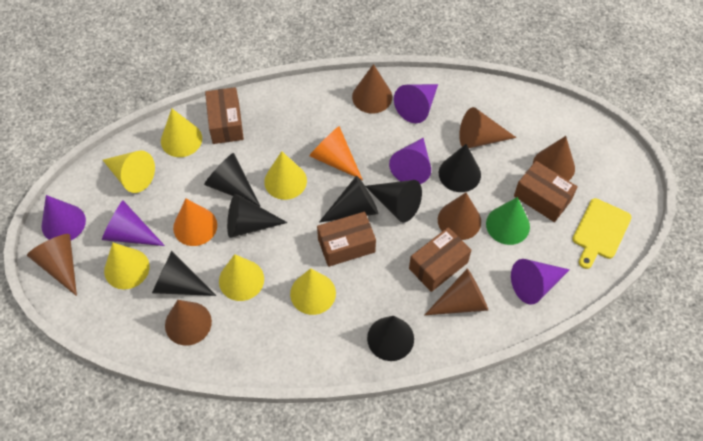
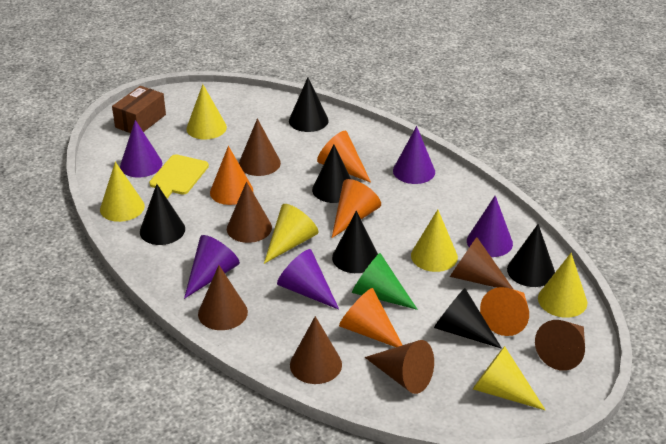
black cone: [152,251,216,296] [204,153,260,206] [227,194,288,238] [319,176,378,222] [365,180,422,222] [367,316,414,361] [439,144,481,192] = 7 -> [140,184,185,245] [289,77,329,132] [312,144,351,203] [332,211,378,273] [434,288,502,349] [507,224,555,287] = 6
brown box: [205,87,244,144] [317,212,376,267] [409,227,471,292] [514,161,578,222] = 4 -> [112,86,166,133] = 1
orange cone: [173,199,217,246] [309,126,363,180] = 2 -> [210,146,253,205] [317,131,371,183] [332,179,381,238] [339,288,402,347] [480,287,529,336] = 5

